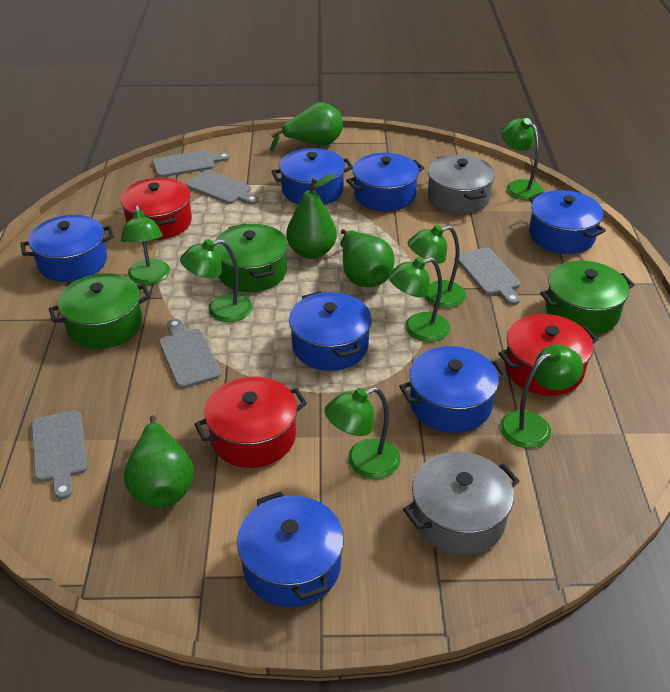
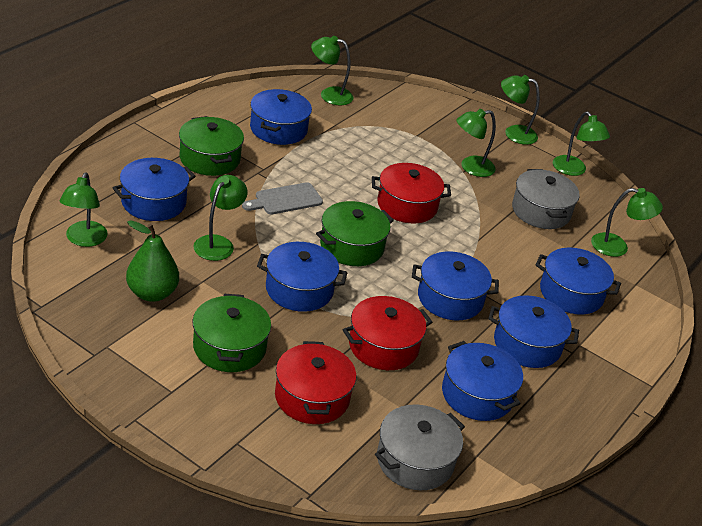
green pear: [124,415,194,508] [270,102,343,151] [286,173,337,259] [340,229,395,287] = 4 -> [126,220,179,302] = 1
grey cutting board: [31,411,88,500] [153,150,230,177] [159,319,221,388] [186,170,259,205] [459,247,521,305] = 5 -> [242,182,323,214] = 1

